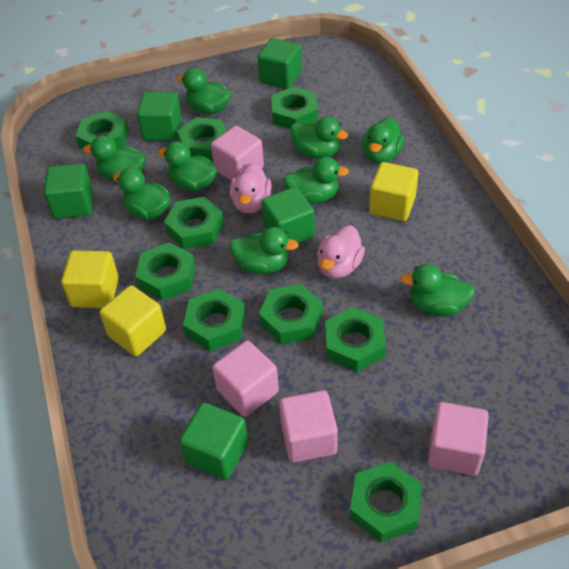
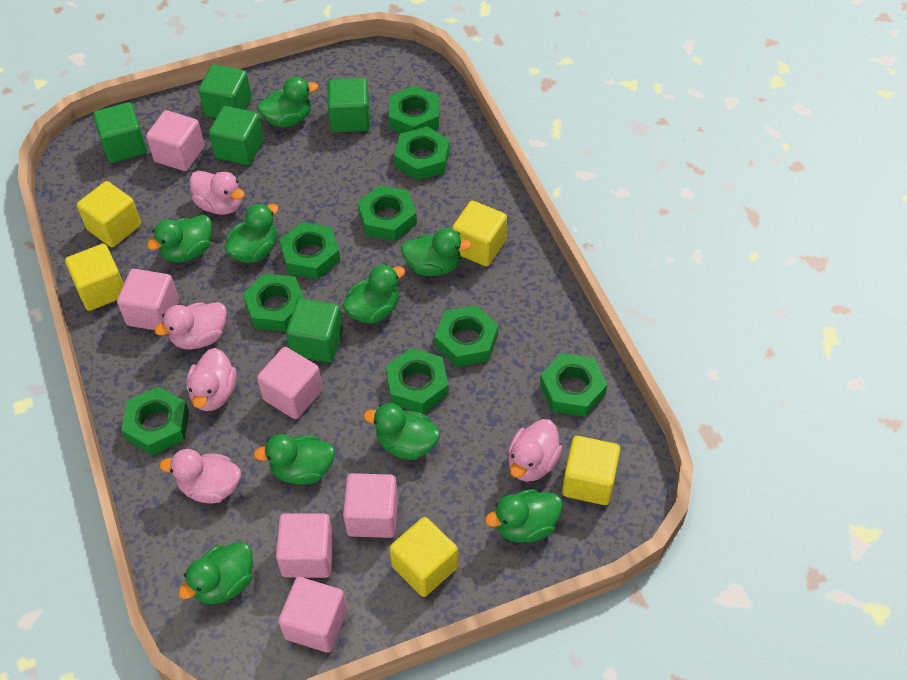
pink cube: [211,126,264,181] [212,341,279,417] [279,390,338,463] [428,402,489,476] = 4 -> [117,269,179,330] [146,110,205,171] [257,347,323,419] [276,513,334,578] [278,577,347,653] [343,473,398,538] = 6
pink duck: [230,163,272,214] [317,225,365,279] = 2 -> [155,302,227,350] [160,449,241,503] [186,348,237,411] [190,171,245,215] [508,419,563,482] = 5
yellow cube: [61,250,119,308] [100,285,166,356] [369,162,419,221] = 3 -> [65,244,124,311] [77,181,141,247] [389,517,458,597] [452,201,507,267] [562,436,620,505] = 5

